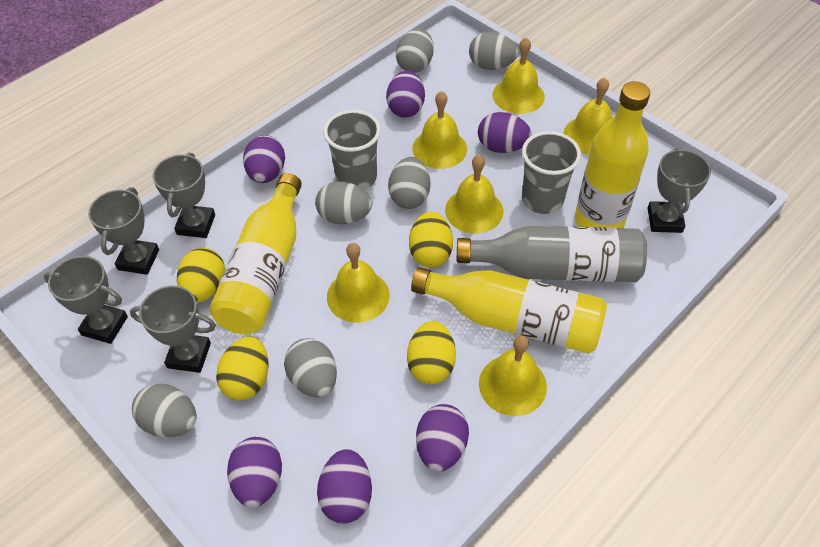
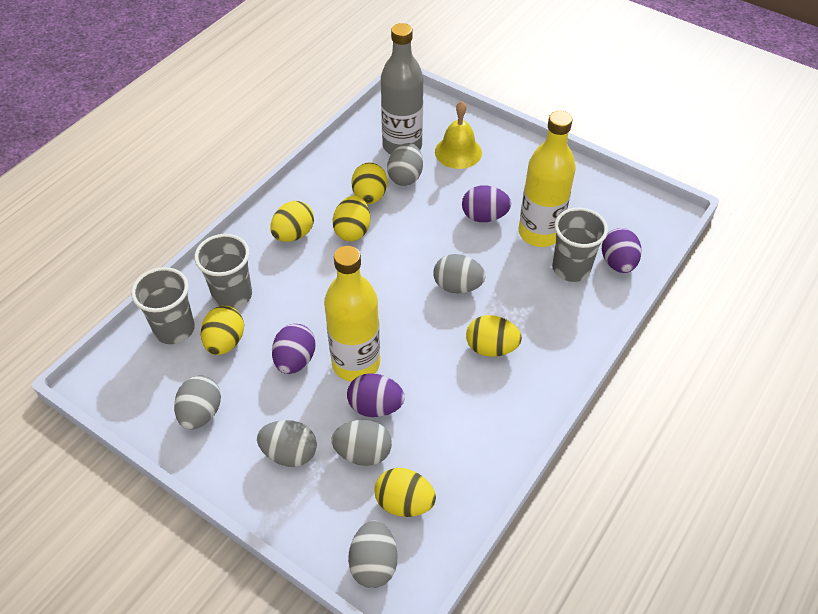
grey cup: [323,110,381,190] [522,131,581,214] = 2 -> [131,267,195,344] [194,234,252,309] [552,208,608,282] = 3
grey trophy: [44,256,128,344] [88,187,159,275] [130,286,216,373] [153,153,215,238] [648,148,711,233] = 5 -> none = 0
purple egg: [227,437,282,508] [243,135,285,183] [317,449,372,523] [386,71,425,118] [416,404,469,472] [478,112,531,153] = 6 -> [272,324,316,374] [347,373,405,417] [462,185,511,222] [602,228,642,273] = 4
yellow bell: [327,243,390,323] [412,91,467,169] [445,155,503,233] [479,335,547,416] [492,37,545,114] [564,78,613,155] = 6 -> [435,101,482,169] = 1
yellow bottle: [209,173,302,334] [411,267,607,354] [575,81,650,228] = 3 -> [324,246,380,382] [519,111,576,247] = 2
yellow egg: [177,248,225,303] [216,336,269,400] [407,321,456,384] [409,212,453,267] = 4 -> [201,306,244,355] [270,201,314,242] [333,196,370,241] [352,162,387,204] [374,468,436,517] [466,315,522,357] = 6

